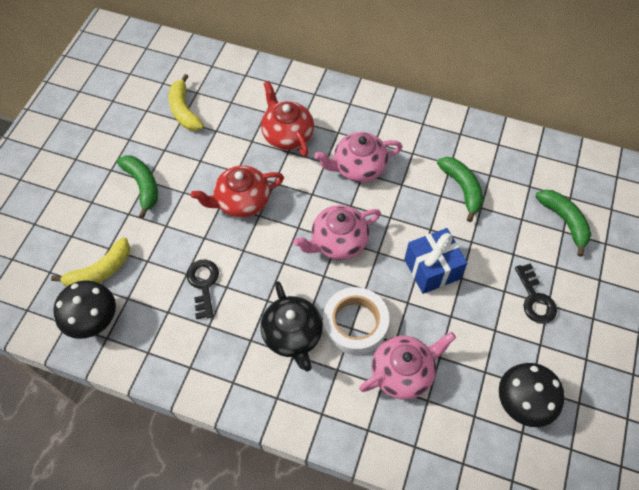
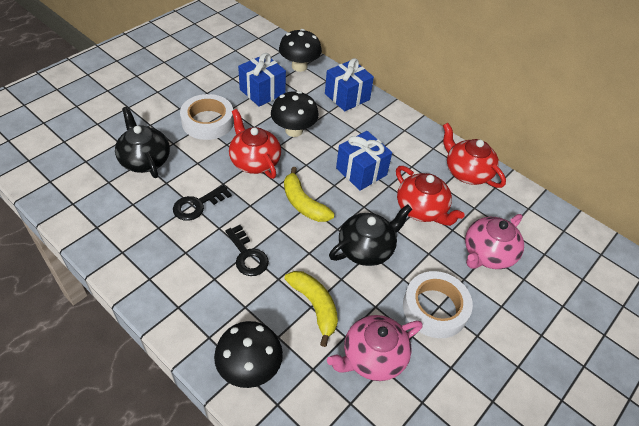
black mushroom: [53,280,116,339] [499,363,565,427] = 2 -> [214,321,283,388] [271,91,319,137] [279,29,322,72] = 3
black teapot: [260,281,323,372] = 1 -> [115,106,170,178] [329,205,412,266] = 2
blue gift: [404,228,467,294] = 1 -> [238,53,286,107] [325,58,374,111] [336,131,392,191] = 3
green banana: [117,155,158,218] [437,157,483,222] [535,190,592,257] = 3 -> none = 0
pink teapot: [293,205,381,260] [314,132,403,182] [359,332,456,400] = 3 -> [327,315,423,381] [465,214,524,269] = 2
red teapot: [191,166,284,218] [261,81,314,156] = 2 -> [229,109,281,179] [396,166,465,226] [443,123,506,188] = 3
white tape: [323,287,389,355] = 1 -> [180,94,234,140] [403,271,473,338] = 2

